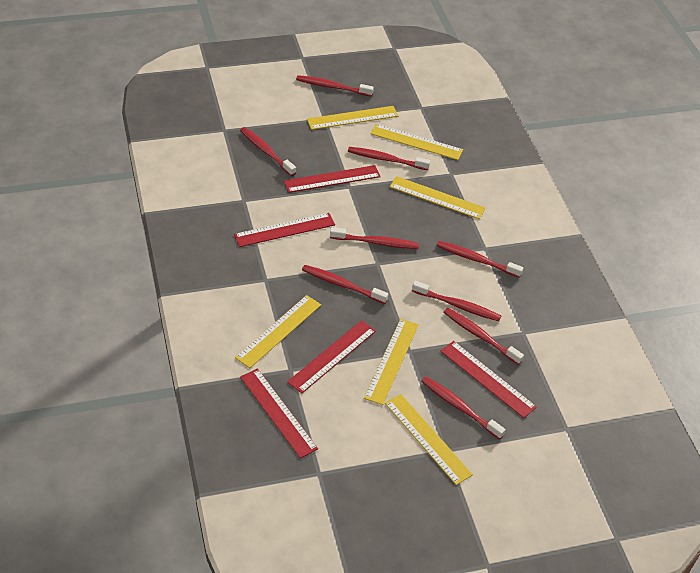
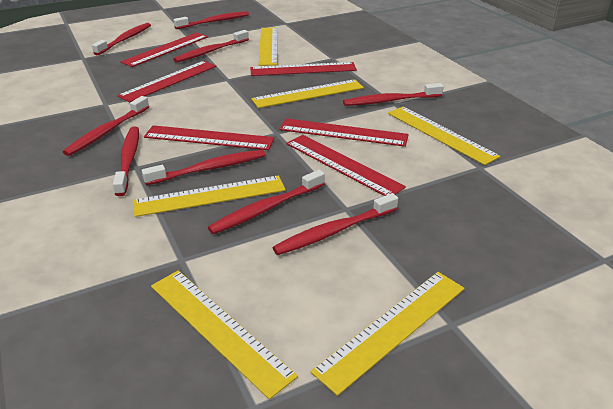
red ruler: [234,213,335,247] [240,368,318,459] [284,165,381,193] [287,320,376,393] [440,341,537,418] = 5 -> [117,61,216,103] [121,32,208,67] [144,125,274,150] [250,62,357,76] [279,118,409,147] [286,135,406,196] = 6

